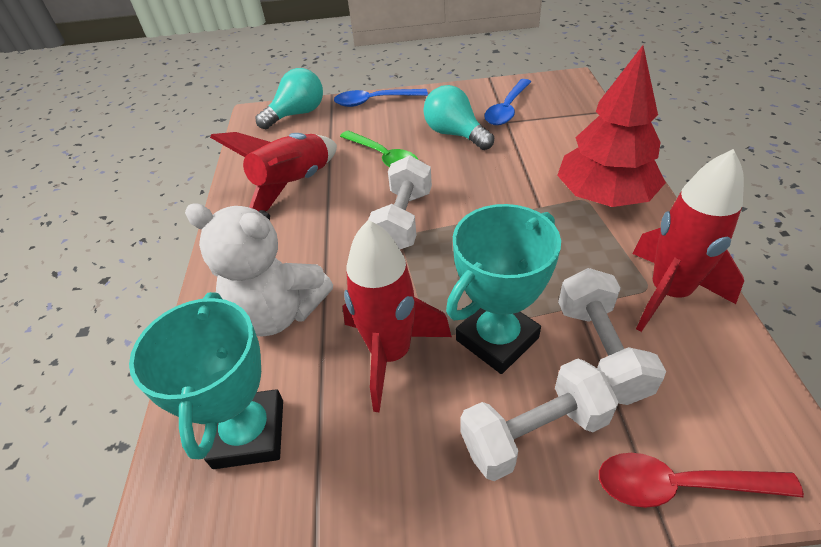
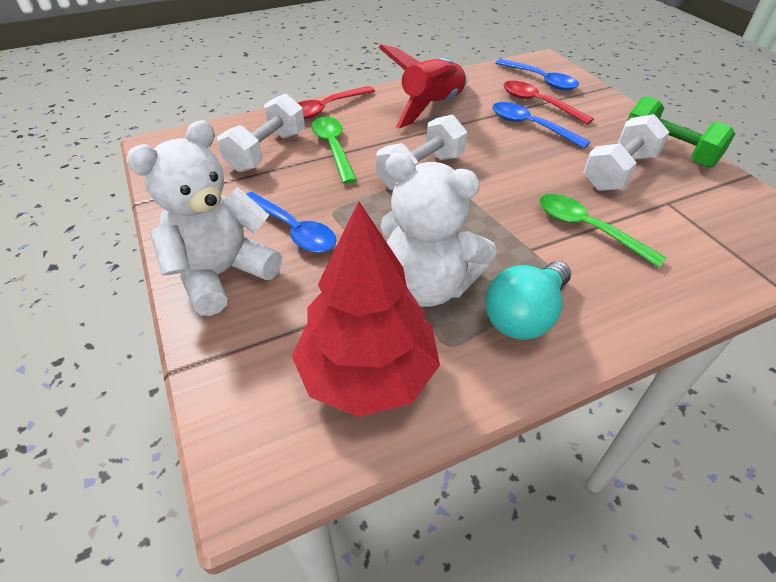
blue spoon: [334,89,428,107] [484,79,531,125] = 2 -> [246,192,337,253] [492,102,590,149] [495,59,579,90] = 3
green dumbbell: none = 0 -> [627,96,735,168] = 1
green spoon: [340,130,418,167] = 1 -> [311,117,357,184] [539,194,667,268] = 2
red rocket: [210,132,337,212] [343,220,452,412] [632,149,744,332] = 3 -> [379,44,468,129] = 1
red spoon: [599,453,804,508] = 1 -> [298,86,375,119] [503,81,594,125] = 2
turquoise light bulb: [256,68,323,129] [423,85,494,150] = 2 -> [485,261,571,340] = 1
turquoise trophy: [129,292,283,469] [446,204,561,374] = 2 -> none = 0
white teddy bear: [185,204,333,337] = 1 -> [126,120,282,316] [380,153,497,307] = 2

